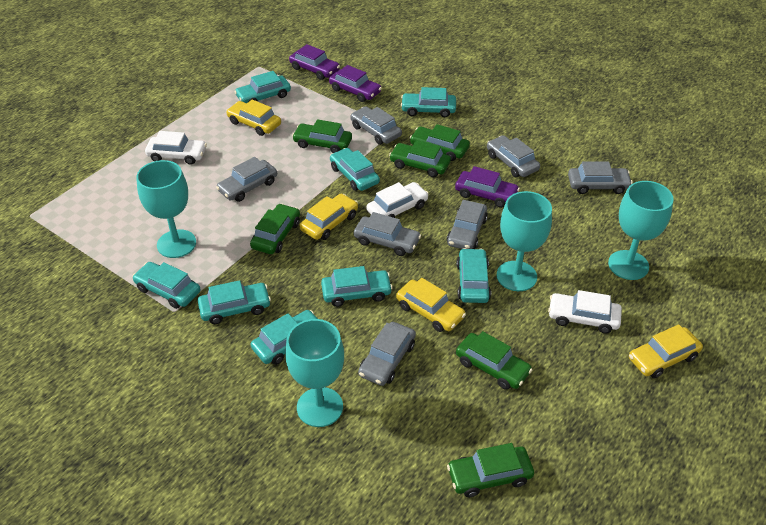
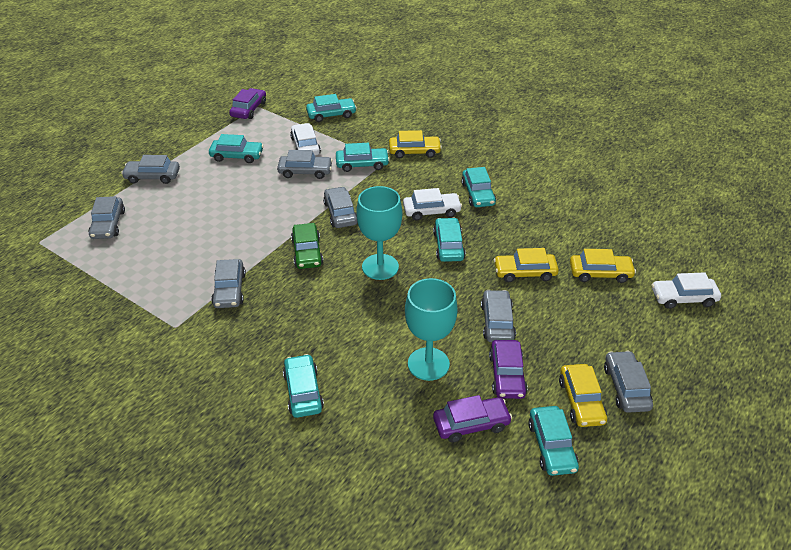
green car: [250,204,300,254] [292,119,352,153] [389,140,451,177] [410,124,470,161] [447,443,534,497] [456,331,532,390] = 6 -> [291,223,323,269] = 1
turquoise car: [132,262,201,309] [198,280,271,324] [234,71,291,103] [251,310,318,365] [321,266,393,307] [330,148,380,191] [401,87,456,117] [456,248,491,303] = 8 -> [209,134,264,163] [283,354,324,418] [306,94,357,122] [336,143,390,172] [433,218,466,262] [461,167,496,207] [528,406,579,476] = 7
turquoise goblet: [136,160,196,258] [285,319,344,427] [496,191,552,291] [608,181,674,280] = 4 -> [356,186,402,280] [405,278,458,381] = 2

